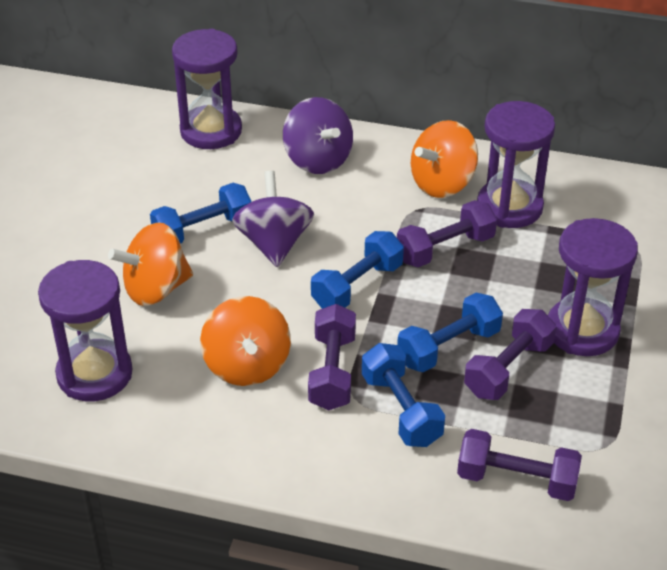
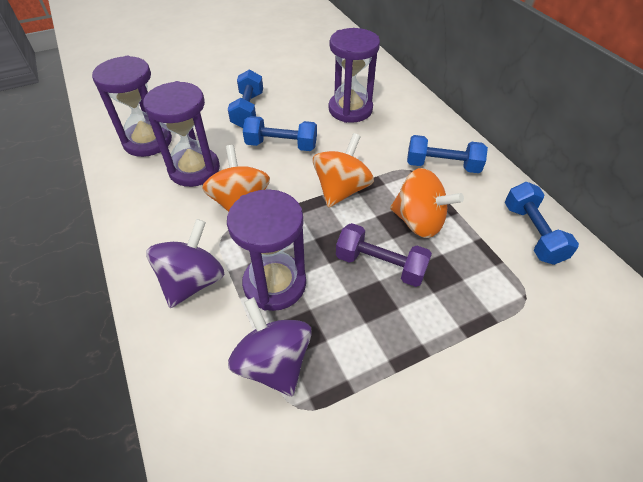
purple dumbbell: [308,304,356,410] [397,200,497,267] [457,429,582,501] [464,309,556,400] = 4 -> [336,223,432,287] = 1

